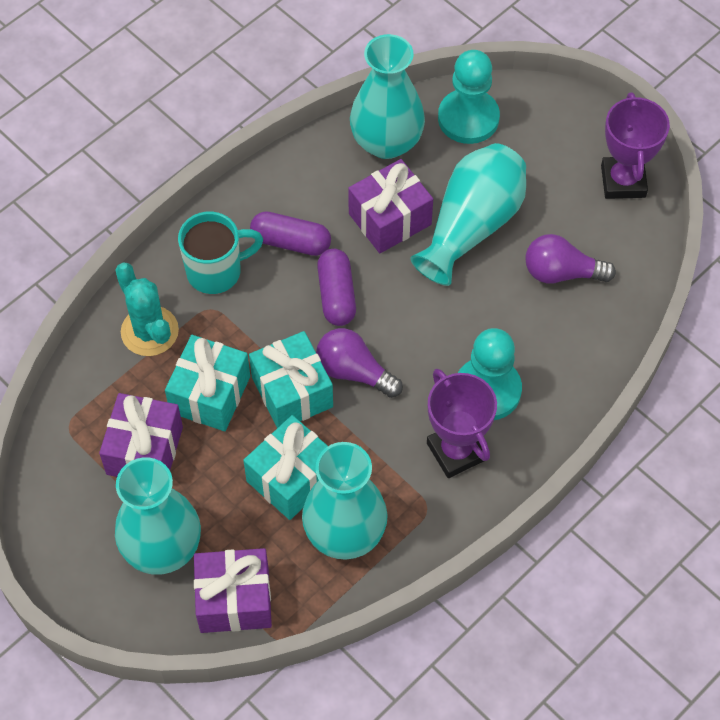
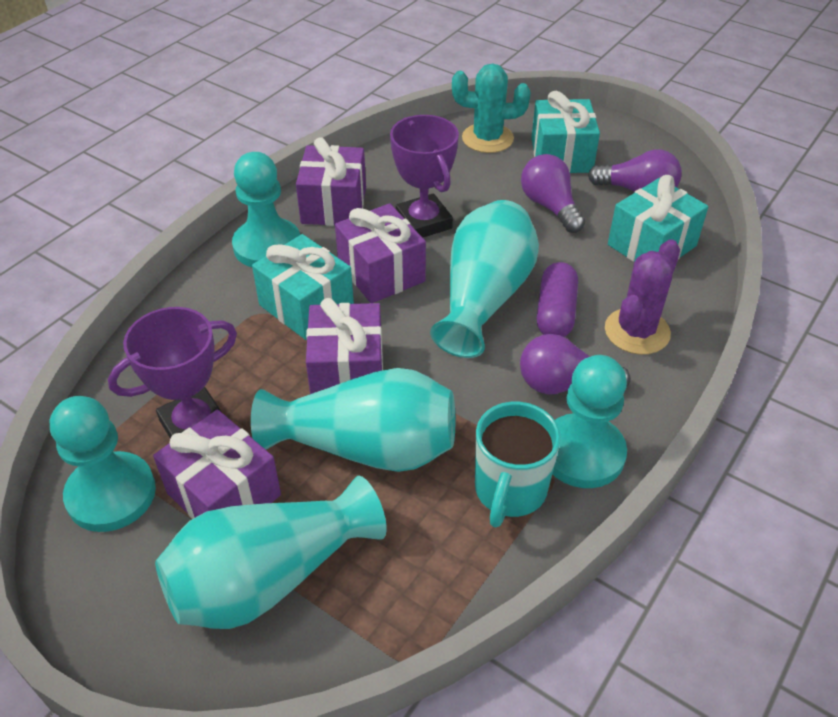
purple cactus: none = 0 -> [605,239,680,355] = 1
purple capsule: [250,211,331,256] [317,249,356,326] = 2 -> [537,262,578,337] = 1
purple gift: [99,393,183,477] [194,548,272,633] [348,159,433,253] = 3 -> [153,409,281,519] [296,137,366,226] [306,298,383,394] [335,203,426,303] = 4
purple light bulb: [316,328,403,398] [525,234,616,284] = 2 -> [520,334,631,394] [521,154,585,233] [588,149,682,192] = 3
turquoise pawn: [438,50,500,144] [458,328,522,420] = 2 -> [50,396,156,532] [232,152,300,267] [552,355,627,488] = 3
turquoise vase: [115,457,201,575] [302,442,388,560] [350,34,425,159] [410,143,526,286] = 4 -> [155,476,387,629] [251,368,455,472] [430,200,539,358] = 3

